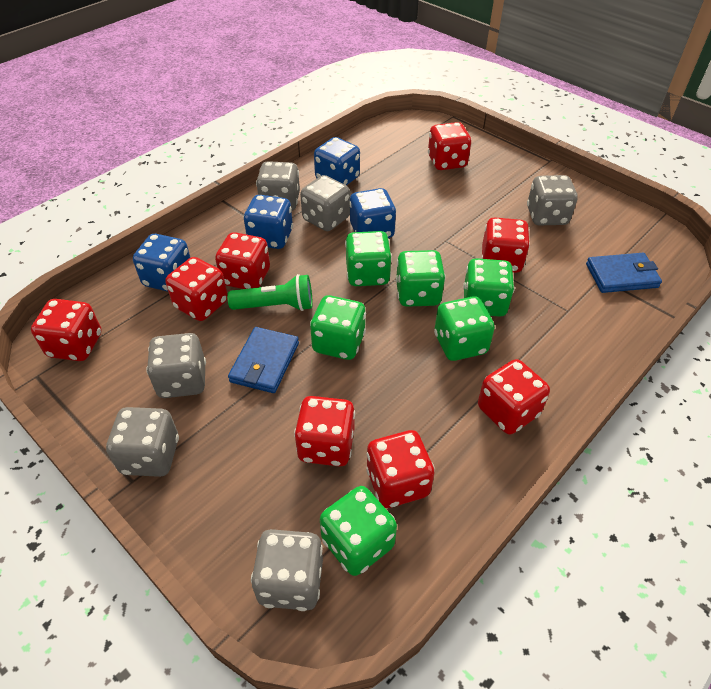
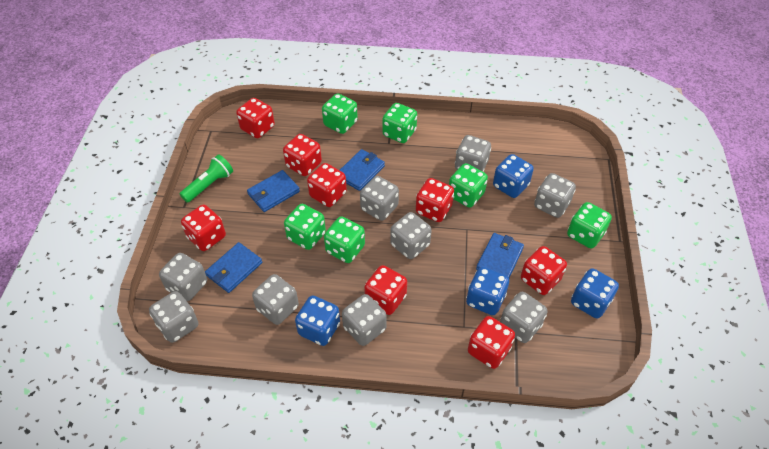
blue wallet: [228,327,299,393] [586,253,662,293] = 2 -> [205,242,262,293] [247,170,300,212] [340,149,385,191] [476,233,524,278] = 4
grey dice: [106,407,179,477] [146,333,206,398] [251,529,323,611] [256,161,300,211] [300,175,350,231] [527,175,578,225] = 6 -> [149,291,198,343] [159,253,207,301] [252,274,299,325] [342,294,387,346] [360,176,399,221] [390,212,432,259] [455,135,491,172] [500,292,548,343] [534,173,576,218] = 9

